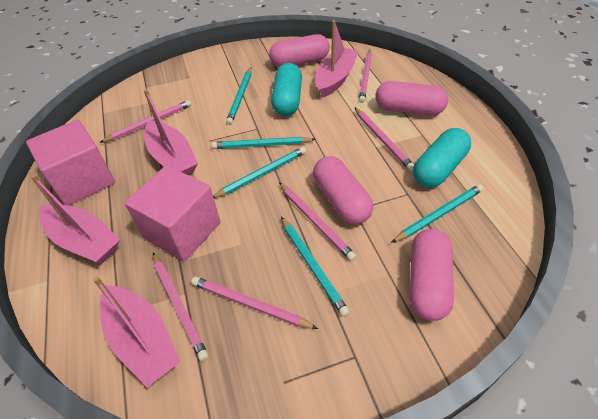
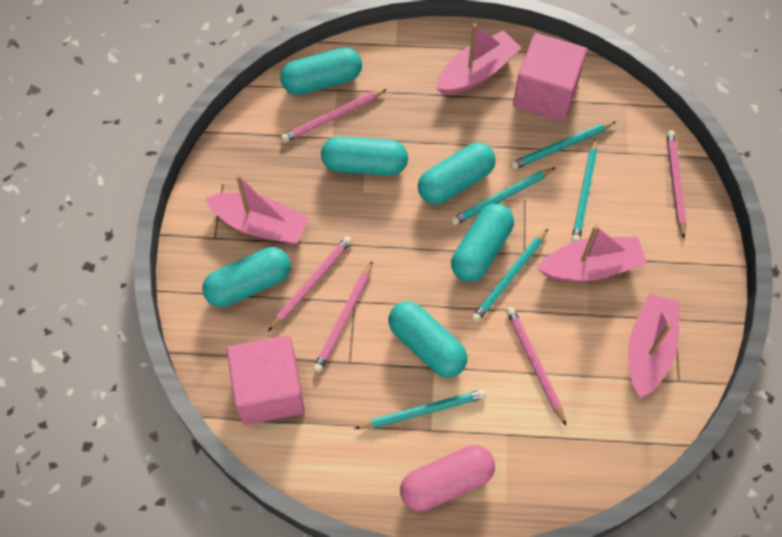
pink capsule: [269,34,330,67] [313,156,373,224] [375,81,448,116] [410,229,454,321] = 4 -> [400,445,495,511] = 1
pink pencil: [100,100,192,143] [153,253,209,361] [191,276,318,329] [279,183,356,261] [354,107,414,171] [359,49,372,103] = 6 -> [268,236,352,332] [281,89,387,142] [313,261,373,373] [506,307,566,426] [666,130,686,238] = 5
turquoise capsule: [271,63,302,116] [413,128,471,188] = 2 -> [202,247,291,307] [280,47,362,95] [321,136,408,176] [389,301,467,377] [418,142,496,204] [451,204,514,282] = 6

